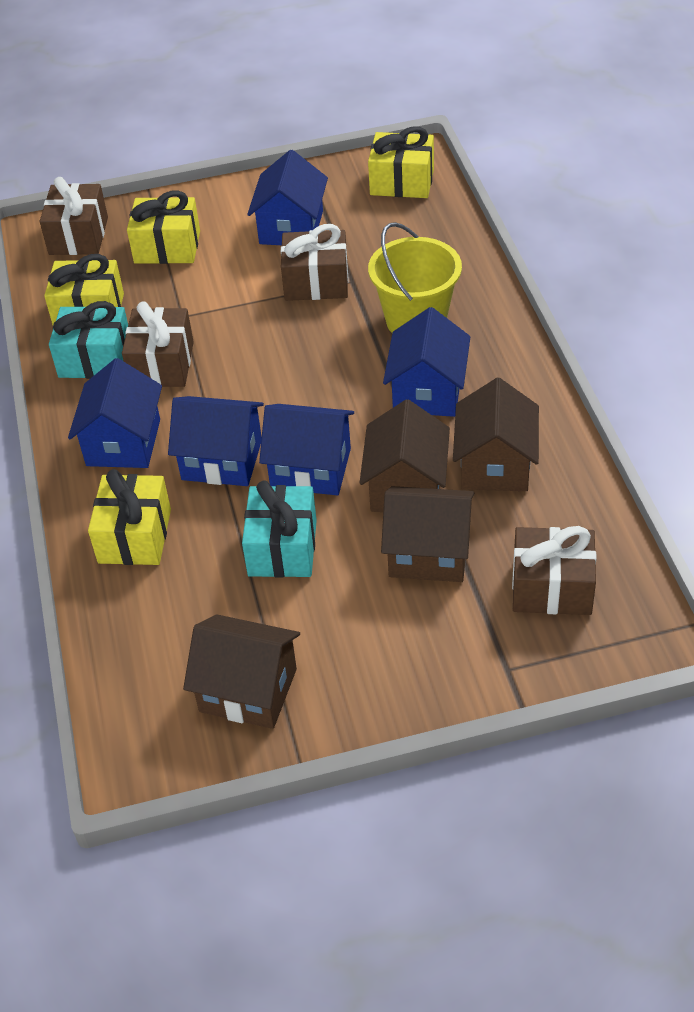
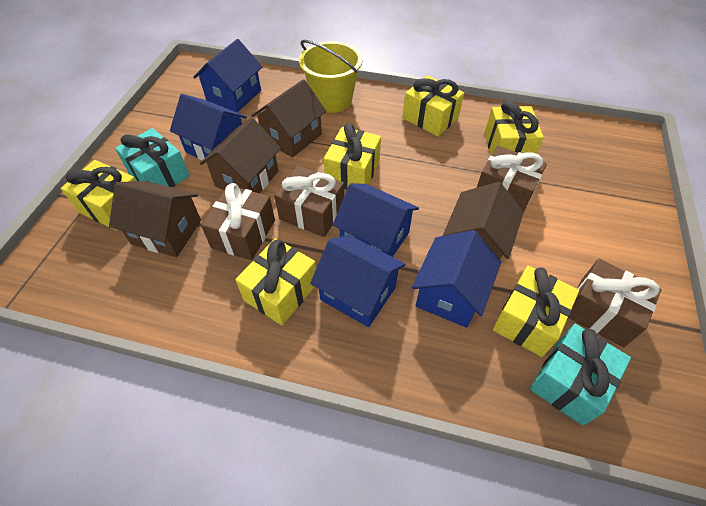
yellow gift: [44,254,124,325] [88,469,171,565] [127,191,200,264] [368,126,434,198] = 4 -> [61,160,136,231] [235,238,316,325] [324,123,381,189] [402,75,464,137] [485,100,544,155] [493,265,579,357] = 6

